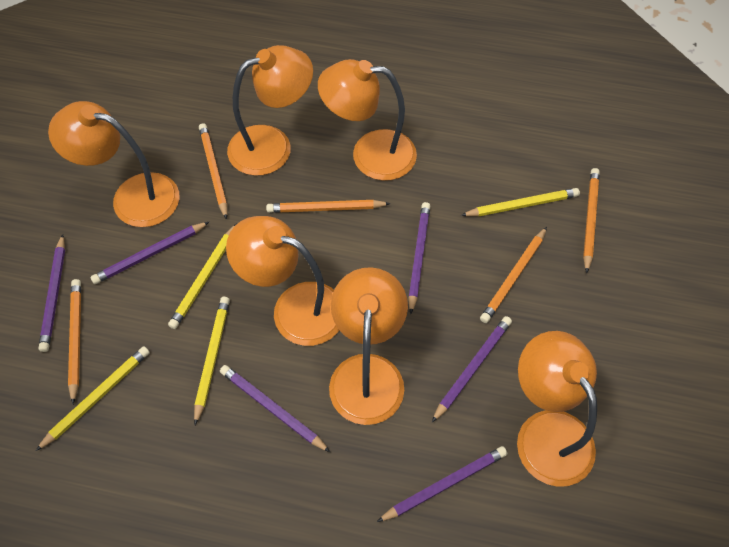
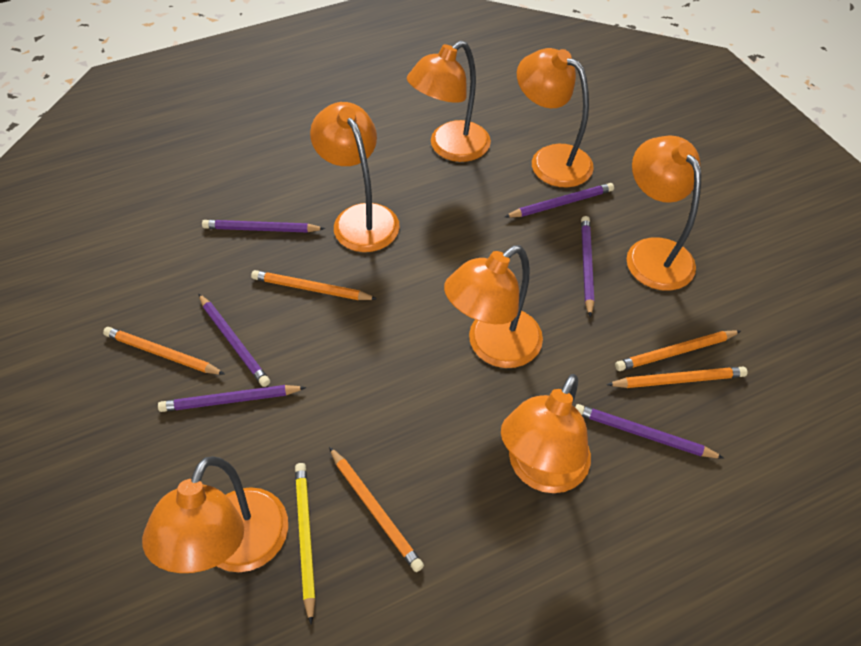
orange lamp: [48,101,179,227] [226,216,339,346] [227,45,313,176] [318,59,417,181] [329,267,408,425] [517,331,597,487] = 6 -> [142,456,288,573] [310,102,400,252] [407,41,491,162] [444,245,543,368] [501,374,591,493] [517,48,594,188] [627,135,701,291] = 7
yellow pencil: [36,346,150,451] [168,223,237,329] [194,297,230,425] [461,188,580,217] = 4 -> [295,463,316,625] = 1

